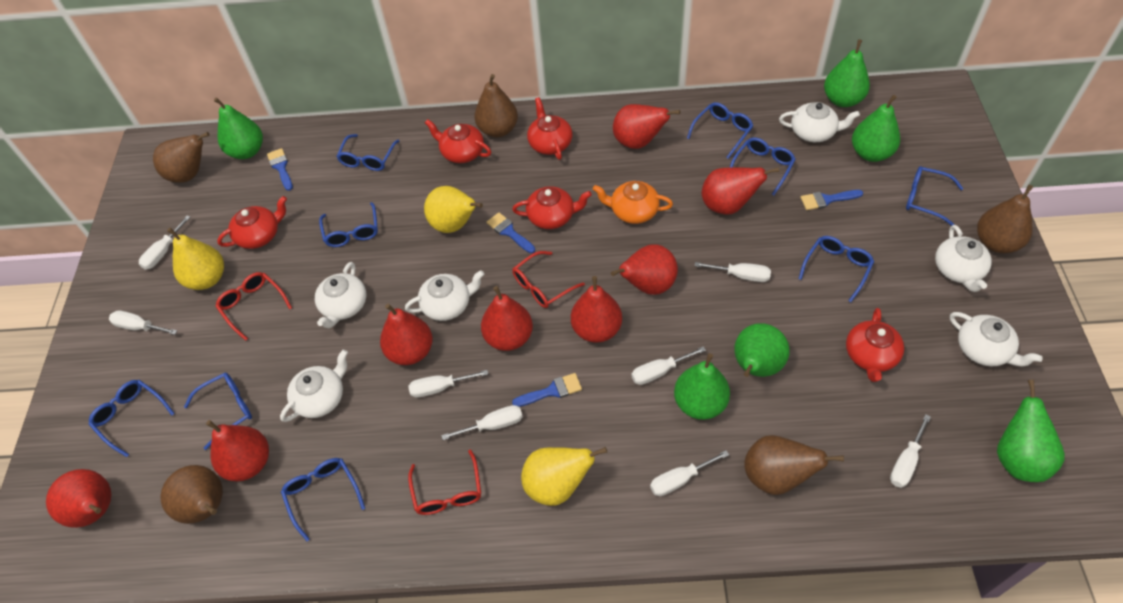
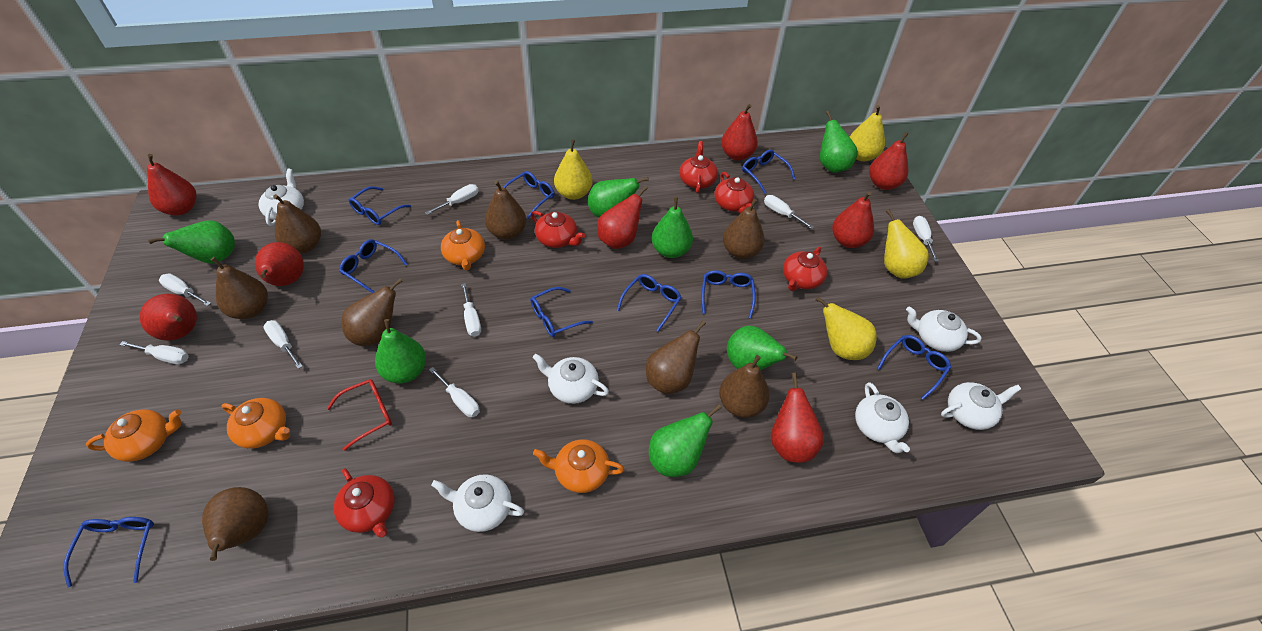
blue brush: [267,148,293,191] [486,212,535,253] [512,373,582,407] [801,190,863,210] = 4 -> none = 0
brown pear: [153,132,210,183] [161,465,223,524] [474,74,518,138] [744,435,844,495] [977,185,1033,253] = 5 -> [202,487,268,561] [211,257,268,319] [273,194,321,254] [341,278,403,346] [485,181,526,240] [646,320,706,394] [719,355,769,418] [723,199,765,259] = 8
green pear: [214,98,263,159] [674,353,730,420] [734,323,790,377] [824,39,870,107] [852,95,900,162] [997,380,1065,482] = 6 -> [148,220,235,264] [375,319,426,383] [588,177,649,218] [649,404,722,477] [652,197,693,258] [727,326,798,370] [820,111,858,173] = 7
orange teapot: [593,181,673,224] = 1 -> [86,409,181,462] [222,398,290,449] [441,220,485,270] [533,439,625,493] = 4
red glasses: [215,272,292,341] [408,450,481,515] [512,251,585,308] = 3 -> [327,379,392,451] = 1
yellow pear: [167,228,224,290] [424,186,483,233] [521,447,607,506] = 3 -> [554,139,593,200] [816,297,877,360] [850,105,885,161] [884,209,929,279] = 4

